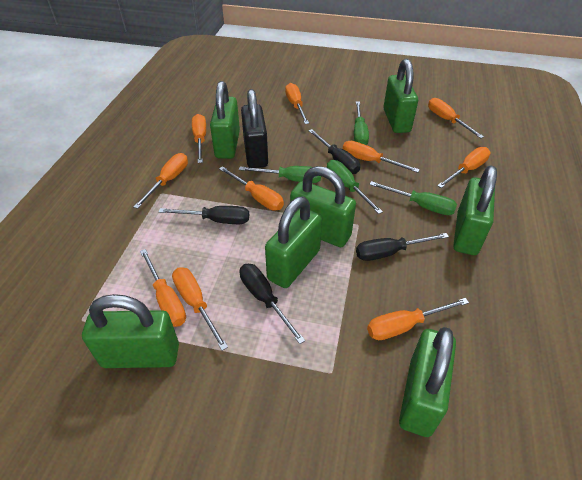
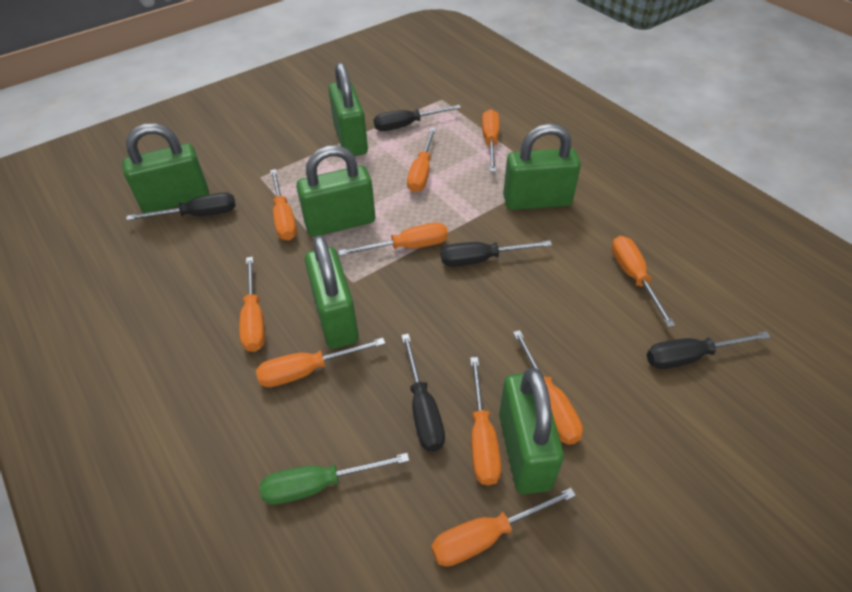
black padlock: [241,89,268,168] = 1 -> none = 0
black screwdriver: [159,206,249,224] [239,264,305,344] [308,129,360,174] [356,233,449,261] = 4 -> [126,192,236,221] [374,105,461,131] [401,334,445,451] [441,240,552,267] [647,331,771,369] = 5
green padlock: [82,294,179,368] [210,81,240,159] [265,196,322,288] [290,166,356,247] [383,59,418,133] [399,327,456,437] [454,165,497,255] = 7 -> [122,123,209,213] [296,145,375,237] [305,235,359,349] [328,62,368,156] [499,368,564,494] [503,124,581,210] = 6
green screwdriver: [239,166,321,183] [327,160,383,214] [354,101,369,145] [369,181,457,215] = 4 -> [260,453,409,505] = 1

